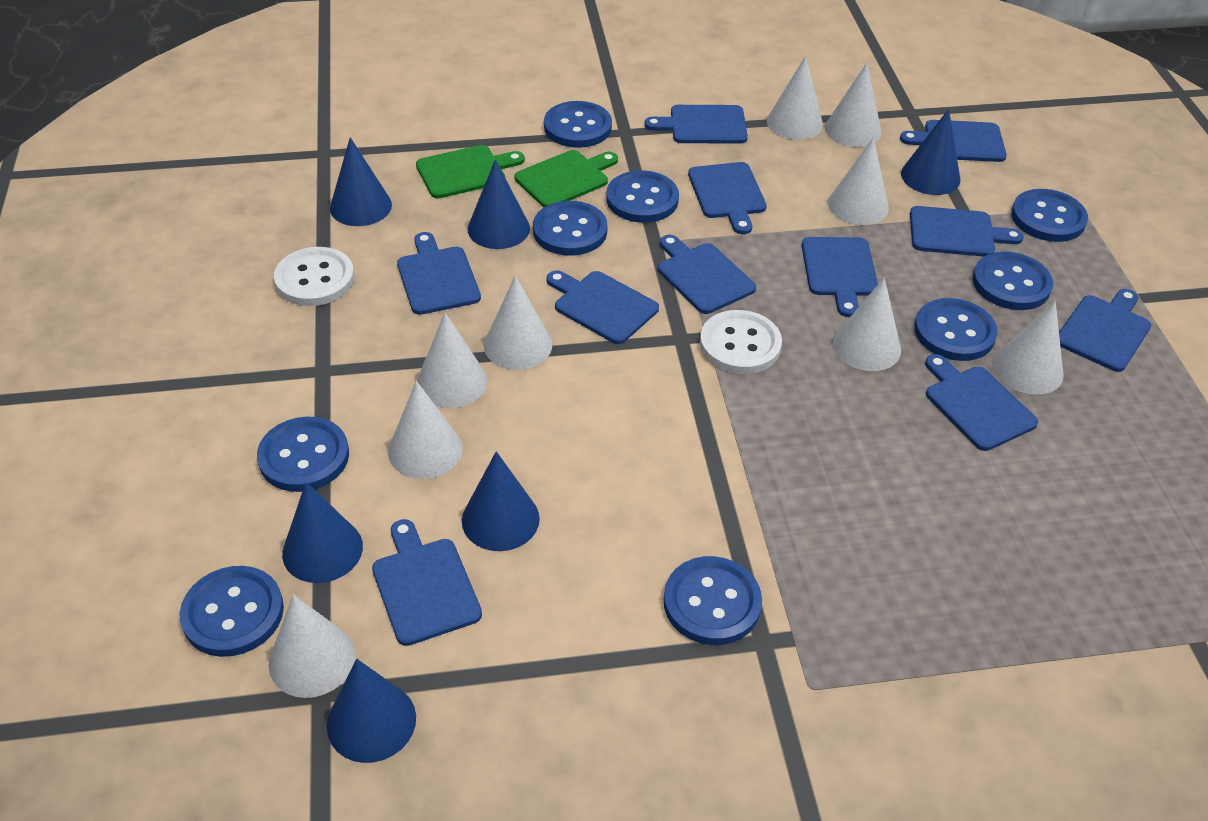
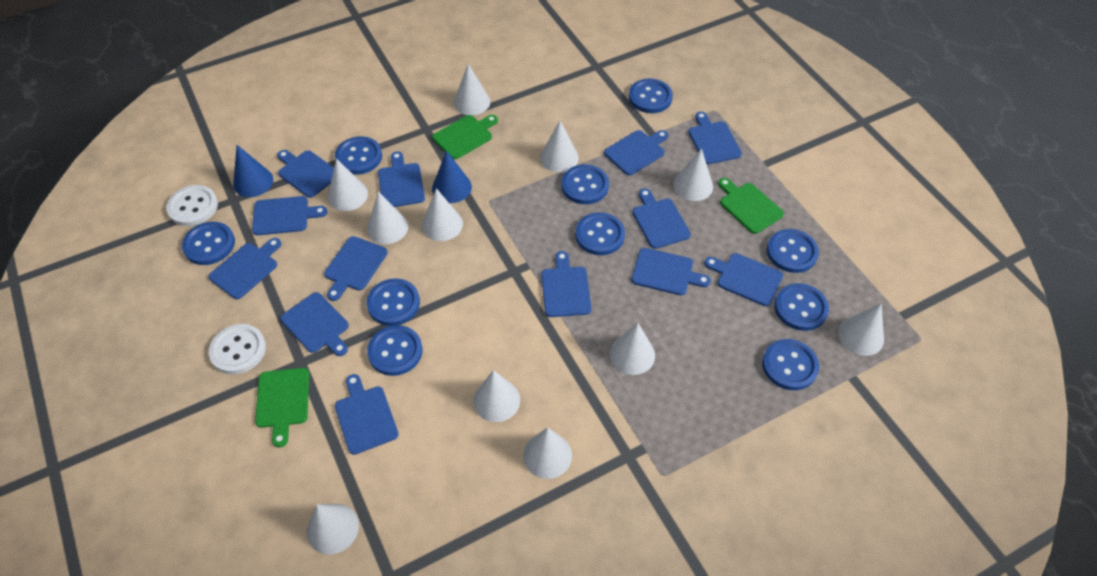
blue button: [180,566,284,657] [257,417,349,492] [533,201,608,256] [544,101,612,148] [606,170,679,223] [664,556,762,645] [914,298,998,361] [973,252,1053,310] [1011,189,1088,242] = 9 -> [182,222,235,265] [335,136,382,175] [367,279,420,326] [367,325,423,376] [562,165,609,204] [575,212,625,255] [629,79,673,113] [762,339,819,390] [767,229,819,273] [774,283,829,331] = 10
blue cone: [282,482,363,583] [327,659,416,763] [330,137,392,226] [462,451,540,551] [468,159,530,249] [901,109,960,195] = 6 -> [233,145,273,197] [432,150,472,203] = 2
blue cutting board: [372,519,482,646] [397,232,481,315] [546,270,659,344] [644,105,748,144] [658,235,756,314] [688,162,767,234] [802,237,878,317] [900,120,1007,162] [910,206,1024,257] [925,354,1038,451] [1059,289,1151,372] = 11 -> [208,238,281,299] [252,196,327,235] [277,150,334,198] [280,292,349,356] [324,236,388,301] [335,374,399,455] [378,152,425,207] [541,251,591,317] [604,130,668,175] [631,248,711,295] [632,188,691,249] [688,112,742,164] [704,253,783,306] = 13
green cutting board: [416,145,525,198] [515,150,618,207] = 2 -> [255,368,309,447] [432,115,498,159] [718,178,784,234] = 3
white cone: [269,594,355,698] [388,381,463,479] [417,313,487,408] [484,276,552,370] [767,56,823,140] [825,63,882,147] [828,137,889,225] [833,278,901,371] [993,301,1064,395] = 9 -> [307,504,359,555] [328,158,368,211] [367,192,408,244] [422,188,463,241] [454,64,490,115] [473,370,520,422] [523,428,572,479] [540,121,579,173] [610,323,655,375] [673,148,713,201] [838,303,884,356] = 11

